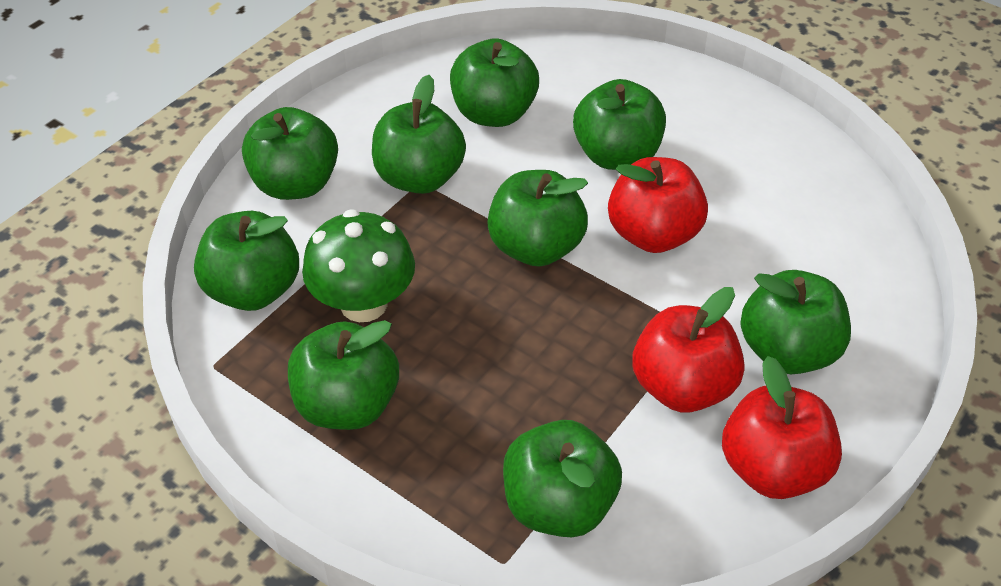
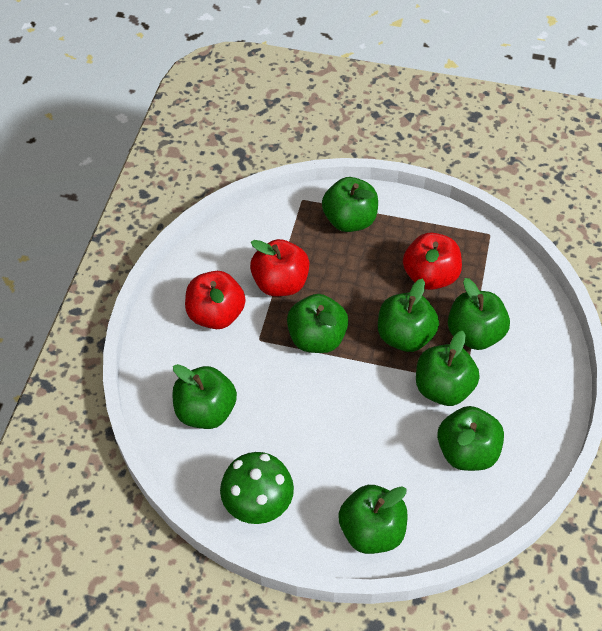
green apple: [194,211,299,311] [242,107,338,200] [288,320,399,430] [372,75,466,194] [450,38,539,127] [487,170,588,267] [503,420,622,537] [573,79,666,170] [740,270,851,374] = 9 -> [172,364,237,429] [287,294,349,353] [322,177,378,232] [338,485,408,554] [378,278,439,352] [416,331,480,406] [437,406,504,471] [448,278,510,350] = 8

